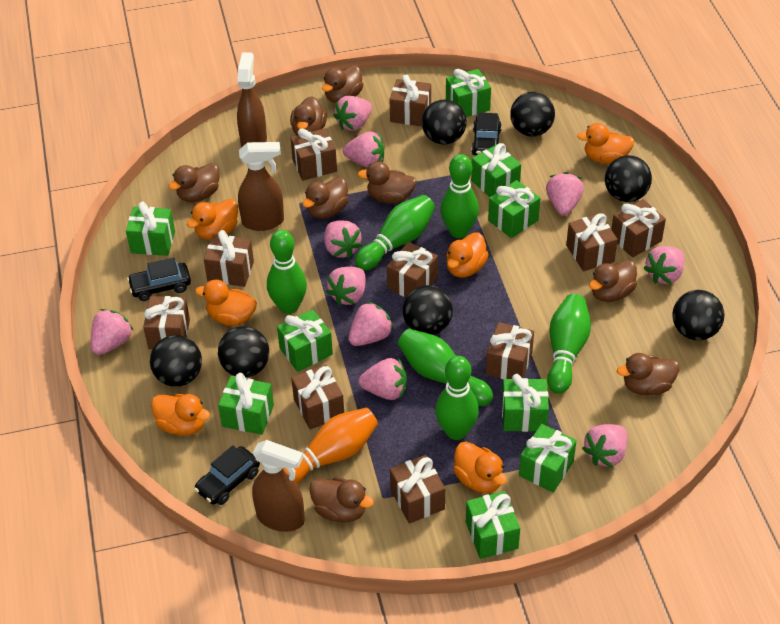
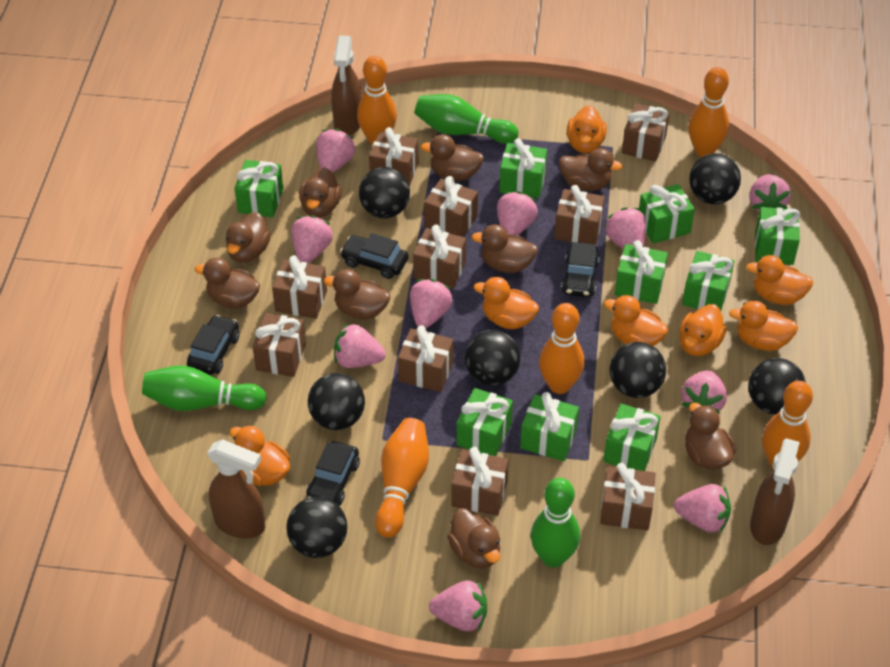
black car: [127,258,191,301] [194,445,260,505] [471,113,502,156] = 3 -> [187,315,239,375] [306,441,360,506] [340,233,408,279] [561,242,600,297] = 4
brown duck: [168,163,219,203] [290,96,327,135] [302,177,349,219] [309,477,374,523] [322,65,363,103] [358,161,417,204] [589,260,637,302] [617,353,679,396] = 8 -> [195,258,260,309] [226,212,271,263] [299,167,342,218] [324,269,390,320] [420,134,484,181] [447,508,500,569] [471,224,538,273] [559,148,622,191] [685,402,736,470] = 9
green bowling pin: [267,230,307,314] [355,195,435,271] [398,328,493,406] [435,356,479,440] [440,154,479,238] [547,294,591,394] = 6 -> [142,365,267,411] [414,94,518,144] [531,478,580,567] = 3
orange bowling pin: [283,407,378,484] = 1 -> [357,56,397,145] [375,418,429,538] [539,303,585,394] [688,67,729,157] [762,381,813,468] = 5
orange duck: [151,394,210,436] [187,199,238,240] [195,279,257,326] [446,232,489,278] [453,442,507,493] [577,123,634,164] = 6 -> [230,425,290,486] [474,277,539,329] [567,105,607,153] [604,295,668,346] [679,304,727,356] [729,301,798,351] [746,255,813,305] = 7

